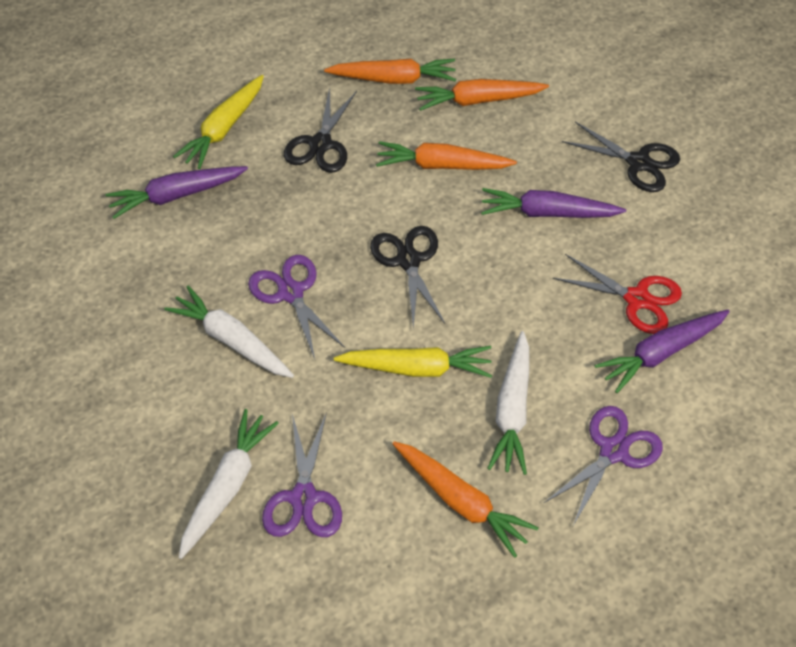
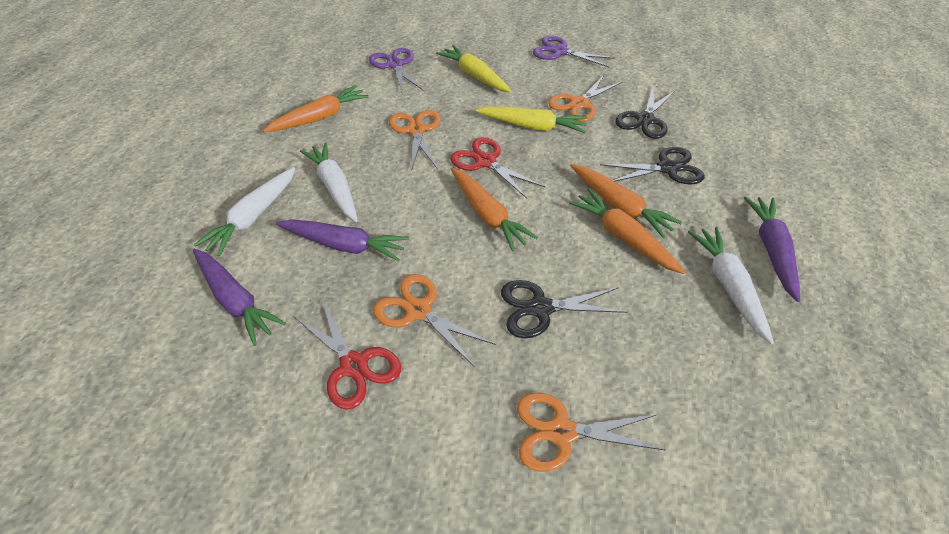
orange scissors: none = 0 -> [373,274,496,367] [389,110,441,171] [517,393,666,472] [548,75,622,122] = 4
purple scissors: [248,255,345,359] [262,412,342,537] [544,406,663,525] = 3 -> [369,48,424,93] [533,36,615,67] = 2
red scissors: [553,254,682,334] = 1 -> [294,299,401,410] [450,137,545,198] = 2

